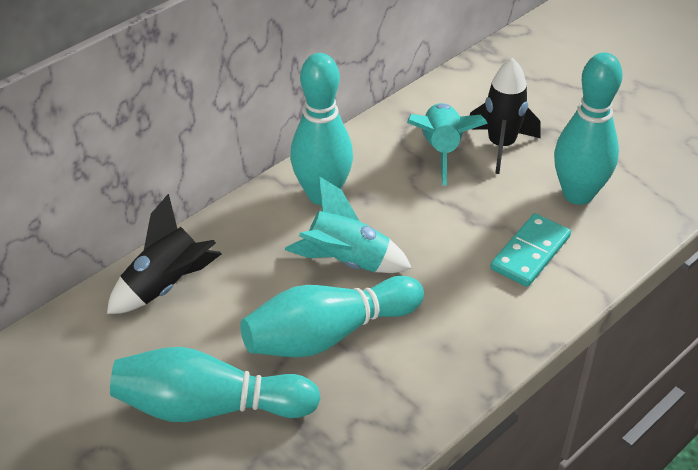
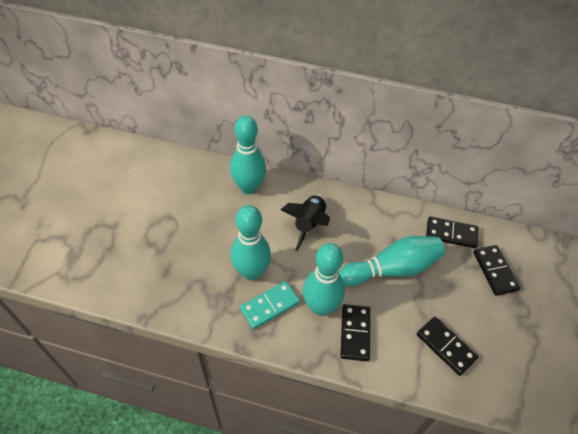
black domino: none = 0 -> [340,304,370,361] [417,317,479,376] [426,217,478,248] [473,245,520,296] = 4
black rocket: [107,194,221,314] [469,58,541,174] = 2 -> [281,194,330,251] = 1
turquoise rocket: [285,176,412,273] [407,103,488,185] = 2 -> none = 0

